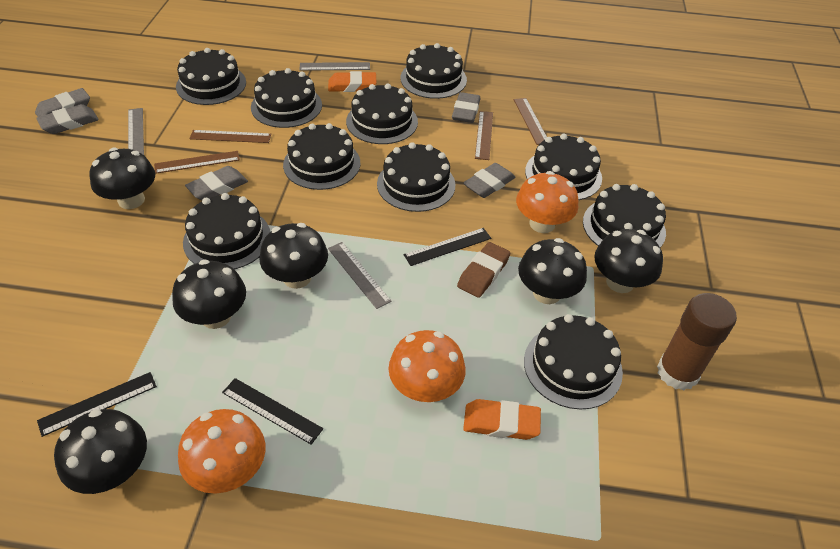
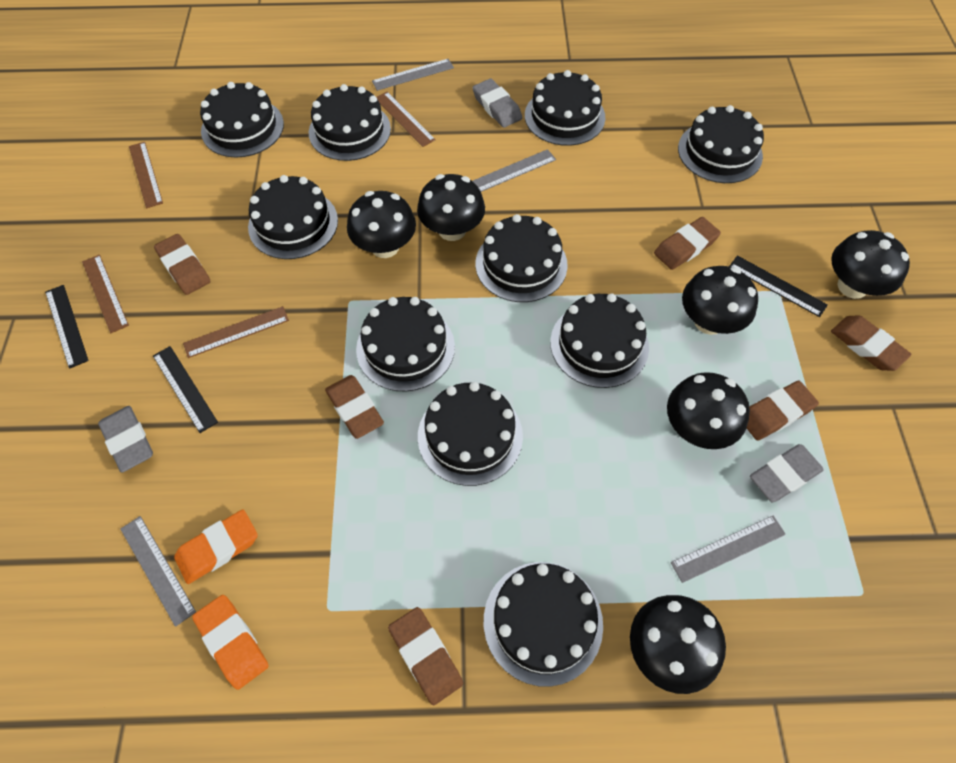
brown eraser: [457,242,510,298] = 1 -> [154,234,211,295] [325,375,384,439] [388,607,463,705] [654,217,721,270] [747,381,819,441] [831,315,912,371] = 6
brown glue stick: [657,293,737,391] = 1 -> none = 0
grey eraser: [35,88,90,117] [36,104,99,134] [185,166,248,200] [452,92,480,123] [463,163,516,198] = 5 -> [98,406,153,473] [472,78,522,128] [750,444,824,503] = 3
grey ruler: [128,108,144,155] [299,62,370,71] [328,242,392,309] = 3 -> [120,516,196,627] [372,59,454,91] [473,149,556,192] [671,515,786,583] = 4
orange mushroom: [178,409,265,494] [389,330,466,402] [516,171,578,233] = 3 -> none = 0

